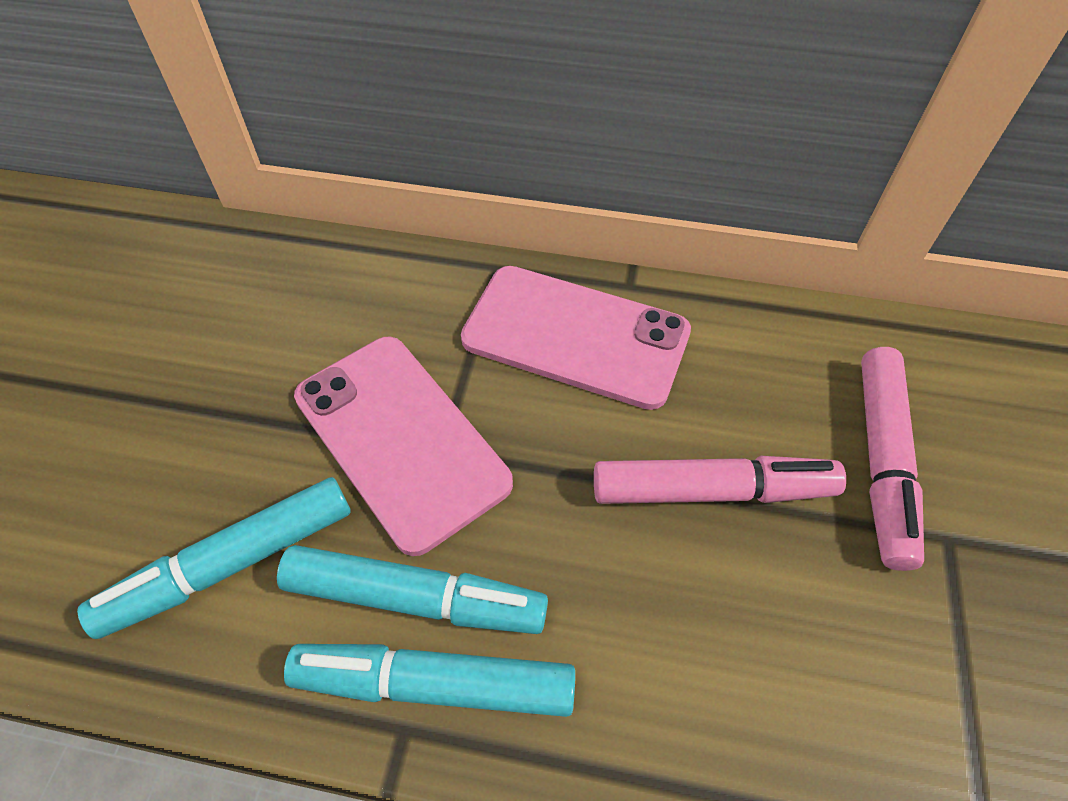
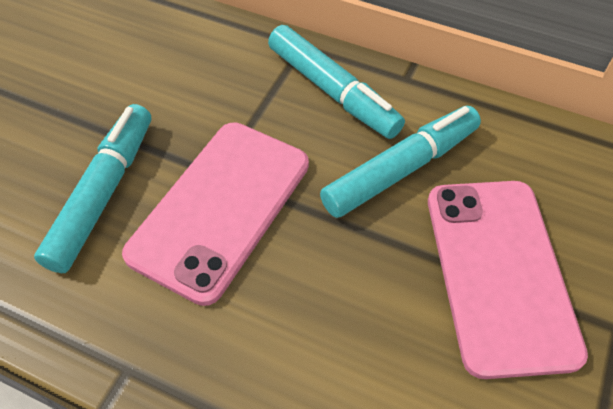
pink marker: [594,456,846,504] [861,347,924,571] = 2 -> none = 0

